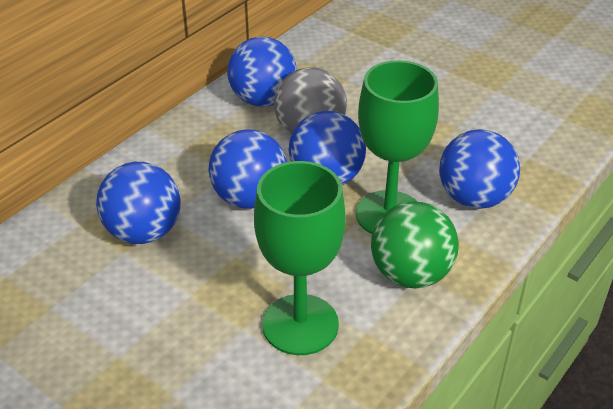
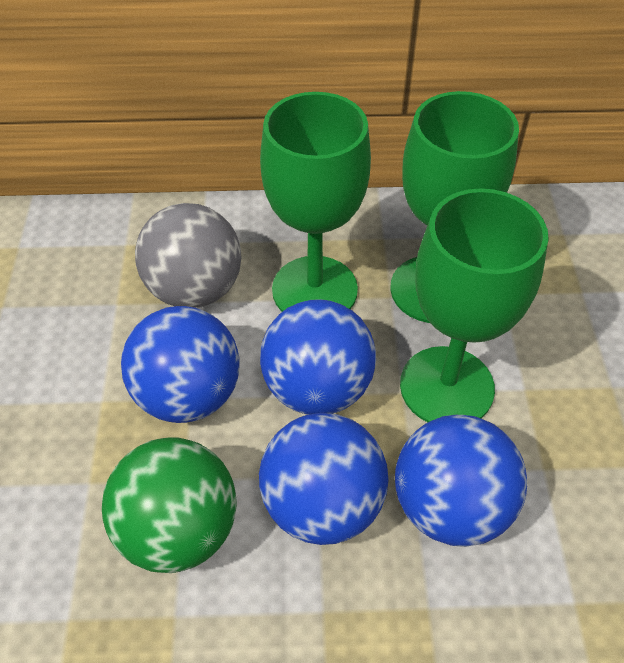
blue ball: [96,162,181,244] [208,129,287,209] [227,36,297,107] [289,111,366,185] [439,129,520,209] = 5 -> [121,306,240,423] [259,413,389,545] [260,299,376,415] [395,415,527,547] = 4
green goblet: [254,161,346,355] [356,60,439,234] = 2 -> [260,92,371,312] [390,91,519,323] [400,188,549,422] = 3

